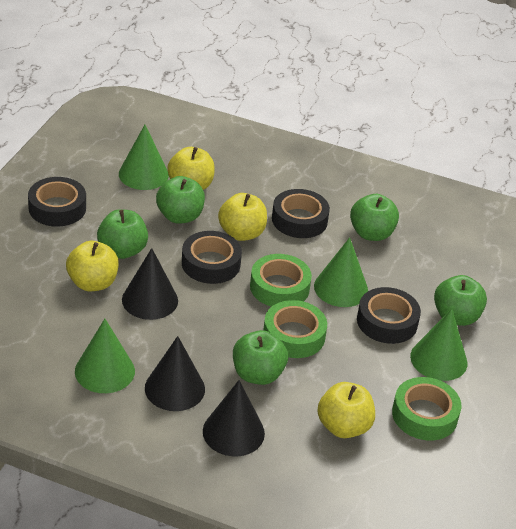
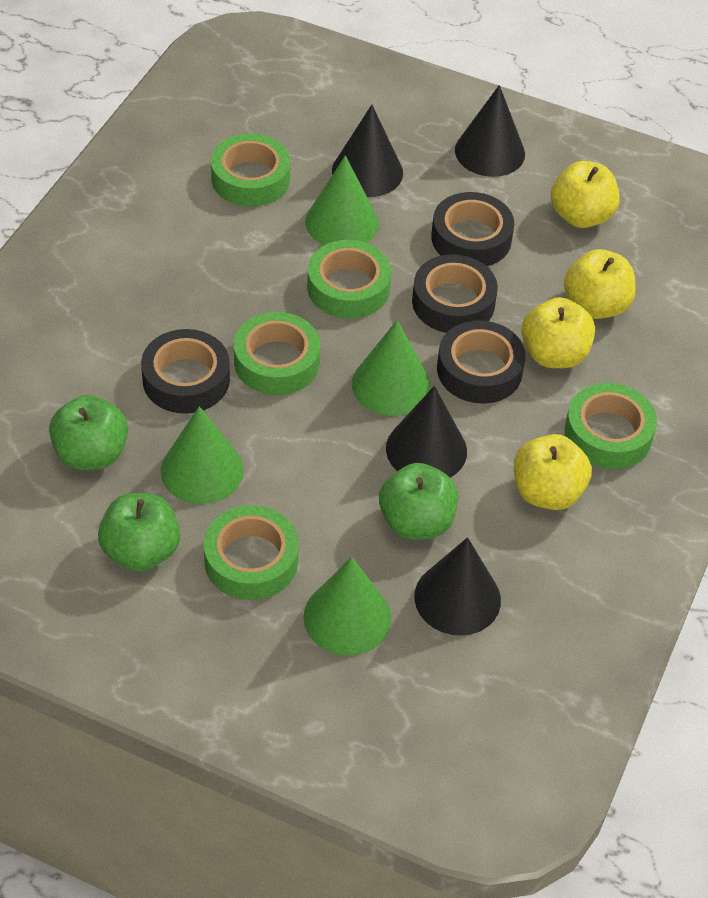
black cone: [122,248,178,320] [145,336,205,411] [203,380,265,456] = 3 -> [332,105,403,197] [386,386,467,477] [414,537,501,636] [455,85,525,177] = 4
green apple: [97,209,148,259] [156,176,205,224] [233,330,288,385] [350,194,399,241] [434,275,487,326] = 5 -> [49,395,128,470] [98,493,180,571] [379,463,458,540] = 3
green tape: [250,254,312,307] [264,300,327,358] [392,377,461,441] = 3 -> [204,505,299,600] [211,134,290,207] [234,312,321,395] [307,240,391,319] [565,383,657,469] = 5

